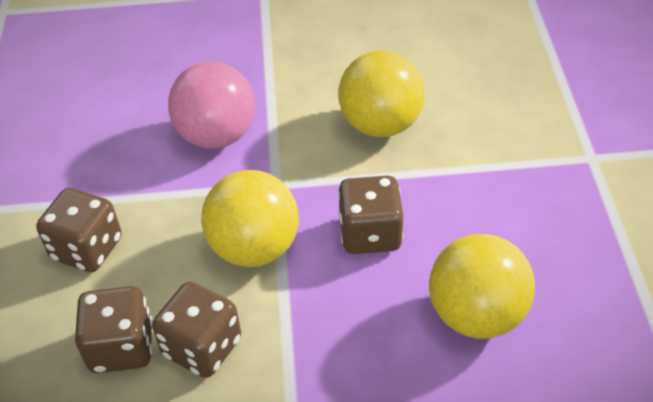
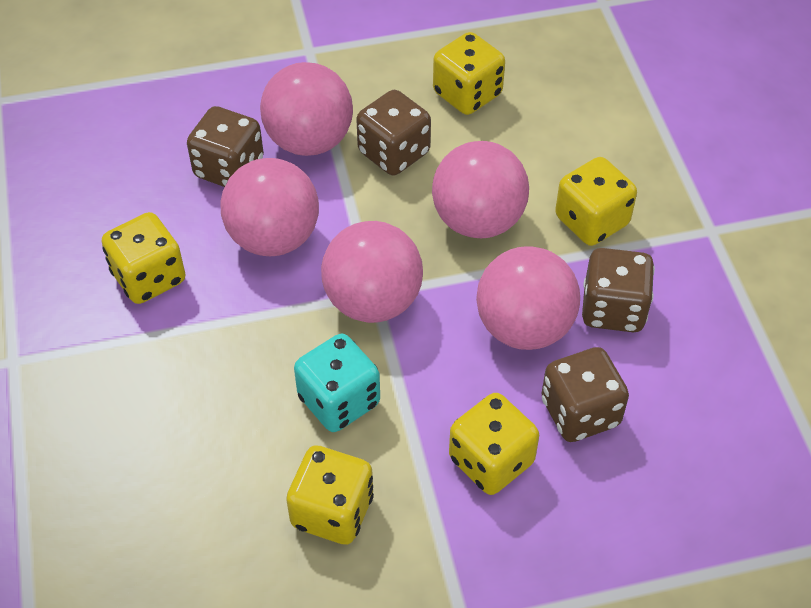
pink ball: [168,61,255,149] = 1 -> [221,158,319,256] [260,62,353,156] [321,221,423,323] [432,141,529,238] [476,246,580,350] = 5
turquoise dice: none = 0 -> [294,334,380,432] = 1
yellow ball: [201,170,299,267] [338,50,425,137] [429,234,535,339] = 3 -> none = 0
yellow dice: none = 0 -> [102,212,186,304] [286,445,374,545] [433,32,505,115] [449,393,539,495] [555,157,637,246] = 5

